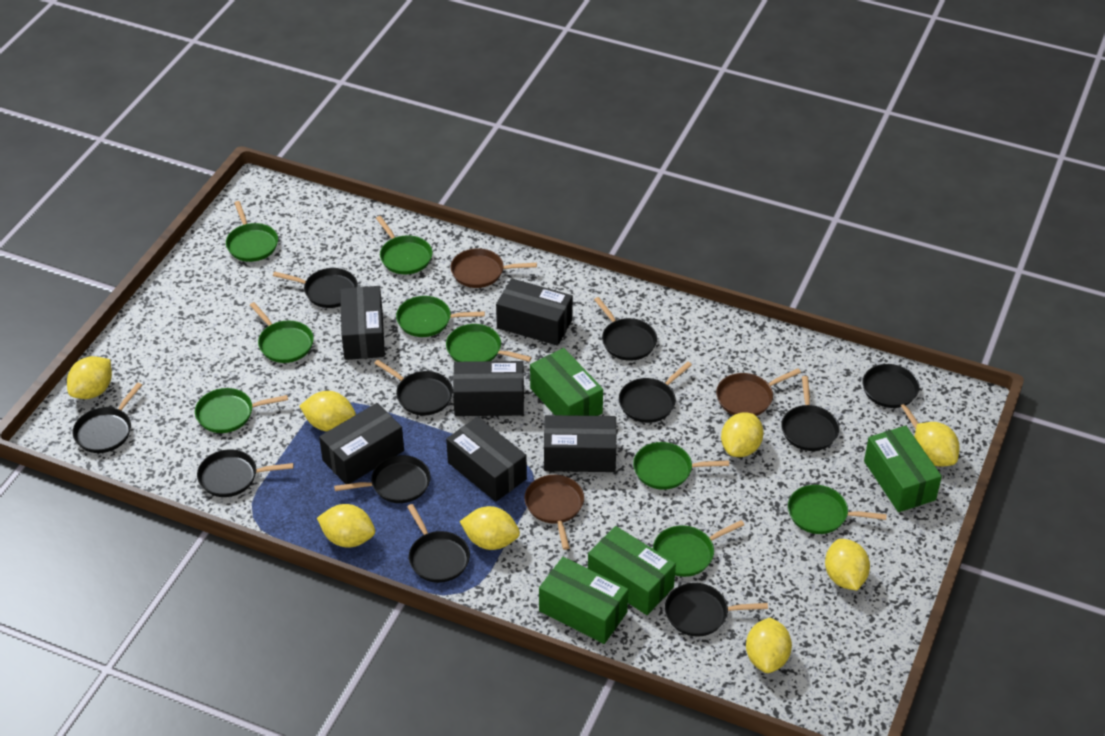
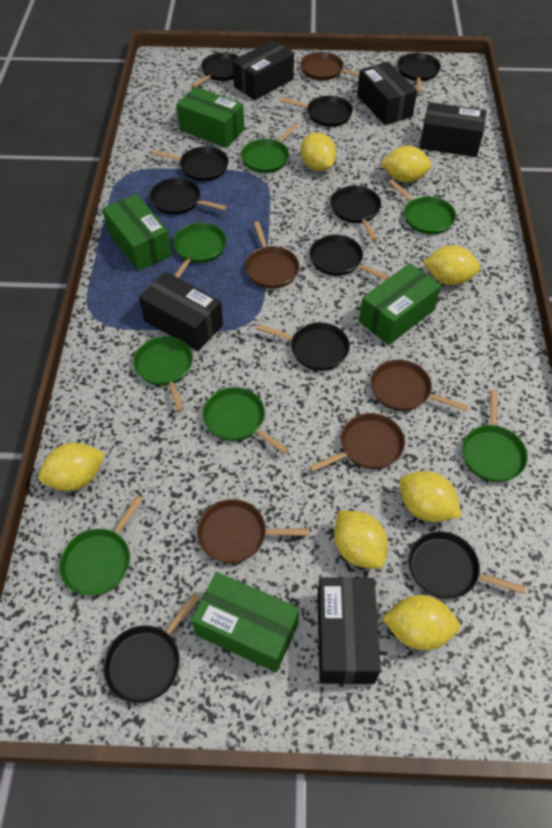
black box: [319,403,404,484] [340,286,385,360] [446,417,527,502] [453,361,524,416] [496,278,573,346] [544,415,617,472] = 6 -> [139,271,223,351] [233,40,294,100] [317,577,381,684] [357,61,417,125] [419,102,487,157] = 5
black pan: [72,382,142,453] [197,449,294,497] [273,268,358,308] [334,455,431,503] [374,360,453,415] [407,504,470,583] [594,297,657,361] [619,362,692,423] [665,583,768,637] [781,376,839,451] [863,364,919,429] = 11 -> [103,593,200,703] [150,178,227,215] [151,146,228,181] [191,52,239,88] [257,322,350,371] [280,95,353,127] [309,234,389,280] [330,185,381,241] [397,53,441,93] [408,531,526,599] = 10
brown pan: [451,248,537,288] [524,475,584,550] [716,369,801,416] = 3 -> [197,499,309,563] [245,221,299,288] [301,52,360,80] [309,413,405,472] [371,360,468,411] = 5
green pan: [195,388,288,433] [226,201,278,262] [250,302,314,363] [376,216,432,274] [396,296,485,337] [446,324,532,362] [633,442,729,490] [653,520,744,577] [788,485,887,534] = 9 -> [59,495,143,596] [133,336,193,412] [173,222,226,278] [202,387,289,454] [241,123,299,173] [389,180,456,234] [462,390,528,482] = 7
yellow lemon: [67,356,112,399] [300,391,356,432] [317,504,375,548] [460,506,520,550] [721,412,764,457] [746,617,792,673] [825,539,870,591] [914,422,960,467] = 8 -> [38,443,105,491] [300,132,337,171] [334,510,388,569] [381,146,432,182] [382,595,460,650] [399,471,462,522] [423,245,480,285] = 7

